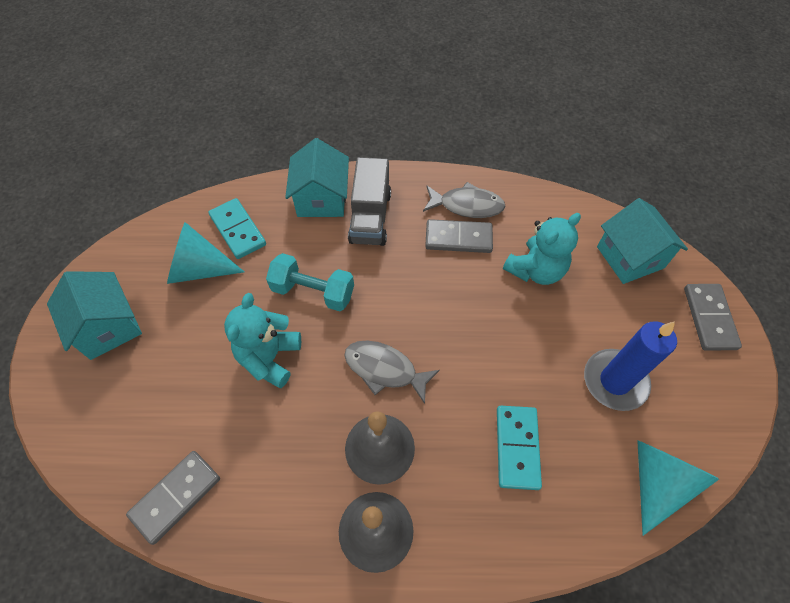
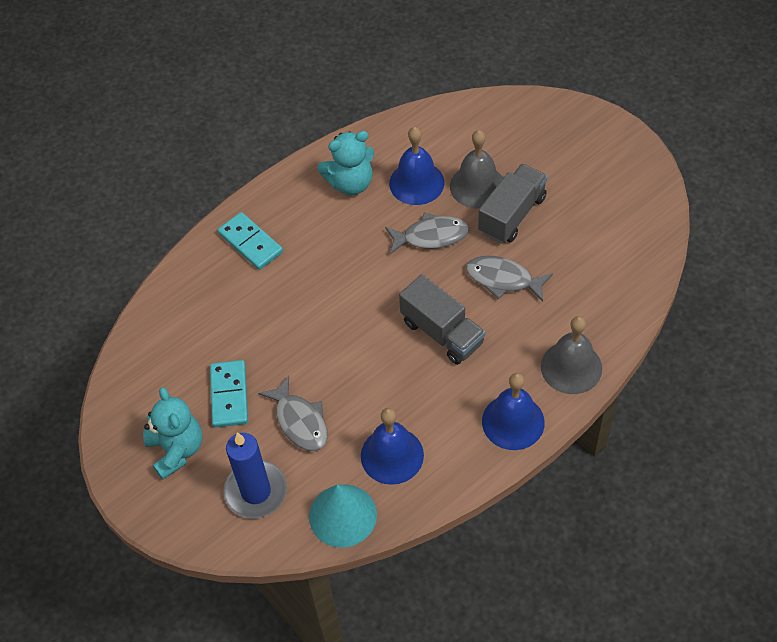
blue bell: none = 0 -> [361,408,424,485] [389,127,444,205] [482,373,545,450] = 3
grey domino: [126,451,220,545] [425,219,493,253] [684,284,742,350] = 3 -> none = 0
grey fish: [344,340,440,404] [423,182,505,218] = 2 -> [259,376,328,451] [385,212,469,254] [466,256,553,302] = 3
grey truck: [348,157,391,246] = 1 -> [399,274,485,365] [478,164,548,243] = 2
turquoise cone: [167,222,245,284] [637,440,719,536] = 2 -> [309,485,377,548] = 1
turquoise dumbbell: [266,253,354,311] = 1 -> none = 0
turquoise house: [47,271,142,360] [285,138,349,217] [597,198,688,284] = 3 -> none = 0

